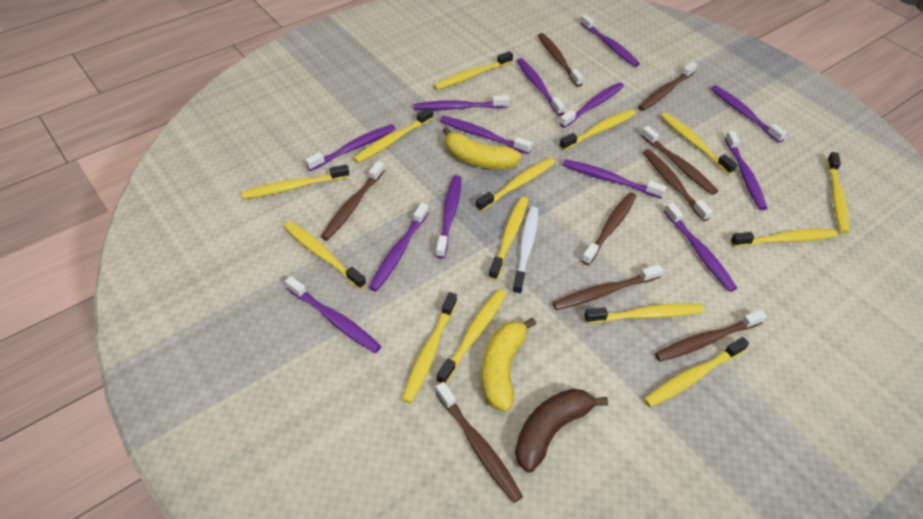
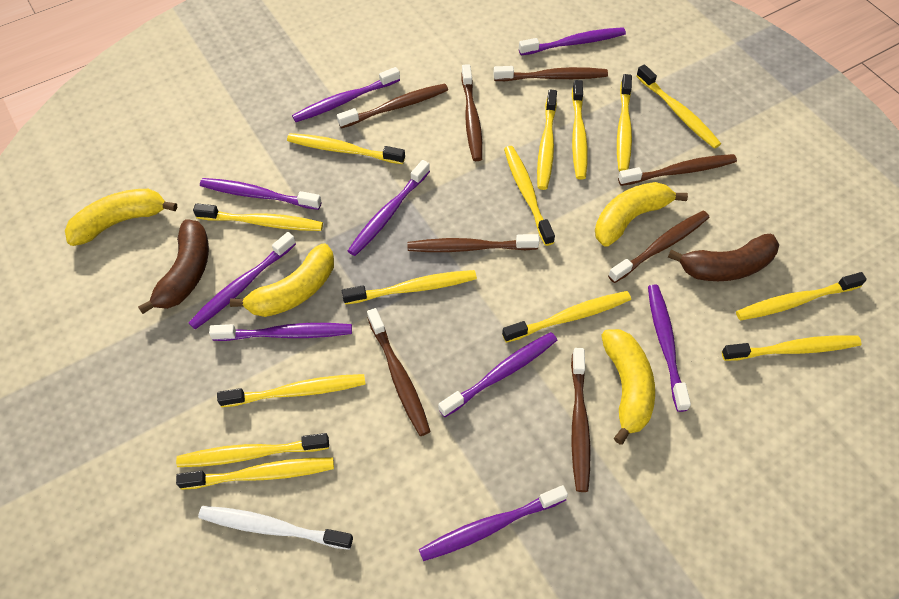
brown banana: [515,388,608,473] = 1 -> [138,219,209,314] [668,234,779,281] = 2
brown toothbrush: [321,161,385,241] [435,382,523,503] [538,33,584,87] [552,264,663,310] [581,192,637,265] [638,62,697,111] [641,126,718,195] [643,149,712,221] [655,310,767,362] = 9 -> [337,83,448,128] [367,308,431,436] [407,234,539,252] [461,64,483,161] [493,66,608,81] [571,348,590,492] [608,211,709,283] [618,154,737,186] = 8
purple toothbrush: [285,276,382,353] [305,124,396,171] [369,203,429,292] [413,95,509,110] [436,175,461,258] [440,116,532,154] [517,58,565,116] [559,82,624,128] [563,159,666,199] [580,14,640,67] [664,202,737,292] [711,85,787,143] [725,131,767,210] = 13 -> [188,232,296,329] [200,178,321,210] [209,323,352,341] [292,67,400,122] [348,160,430,256] [419,485,568,561] [438,332,557,417] [519,27,626,55] [648,284,691,412] = 9
yellow banana: [442,127,521,169] [481,318,536,412] = 2 -> [65,189,177,246] [230,244,334,317] [595,182,688,247] [601,329,655,445] = 4

